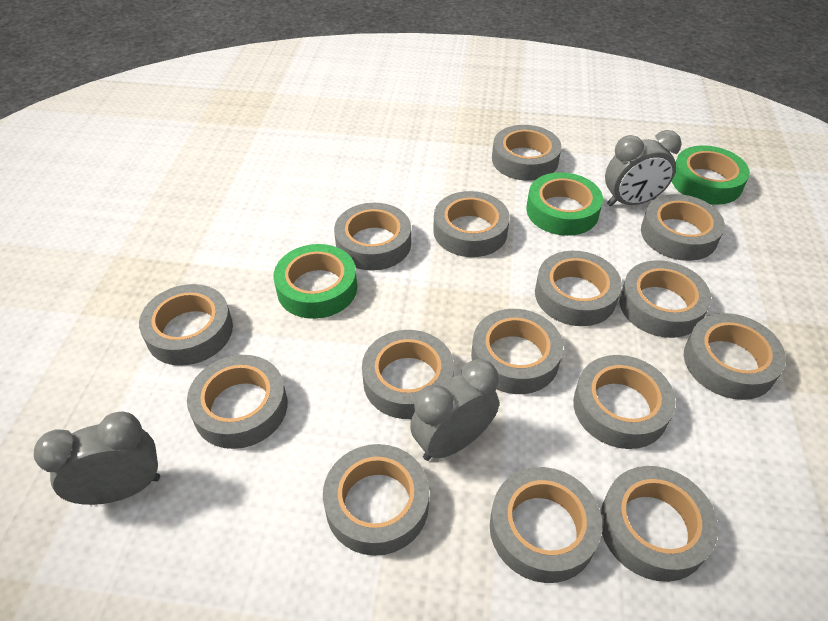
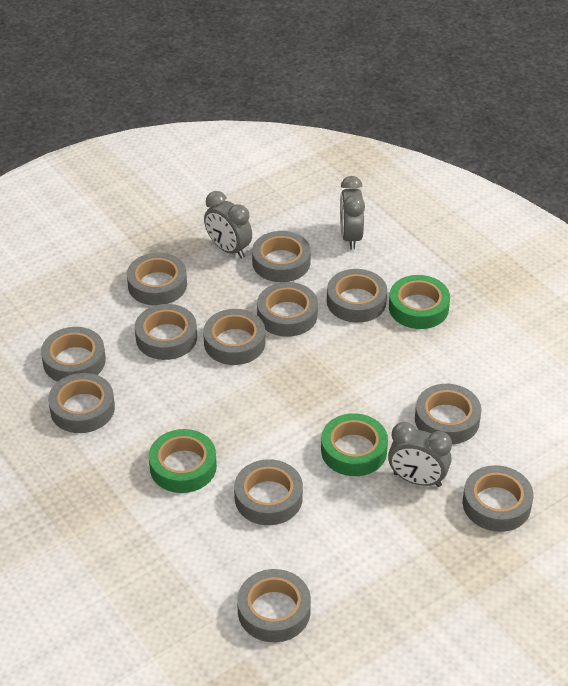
grey tape: [139,284,233,366] [187,355,287,449] [323,444,429,556] [334,203,411,271] [362,330,454,419] [433,191,510,257] [471,309,563,394] [490,467,602,583] [492,125,562,181] [535,251,622,326] [573,355,676,449] [600,466,718,582] [619,260,711,338] [641,194,725,261] [684,313,786,400] = 15 -> [41,327,106,382] [48,373,115,433] [127,253,187,306] [135,304,197,360] [203,309,265,365] [234,459,303,525] [237,569,311,642] [252,231,311,282] [257,282,318,337] [327,269,387,323] [415,384,482,445] [463,465,533,532] = 12

